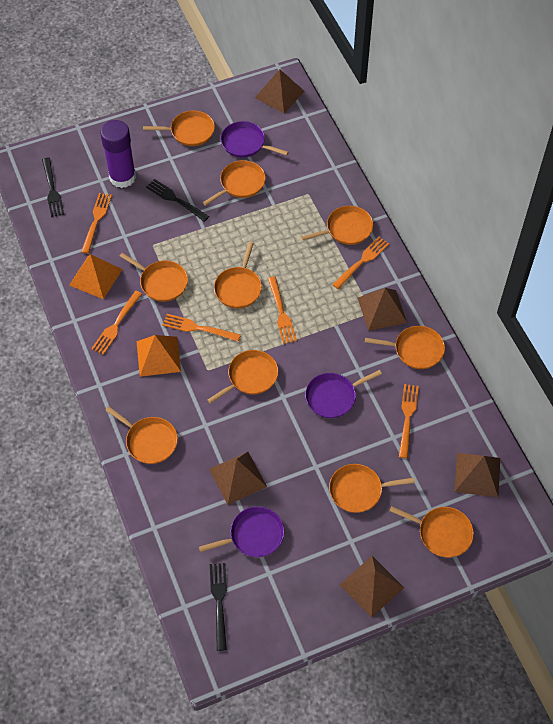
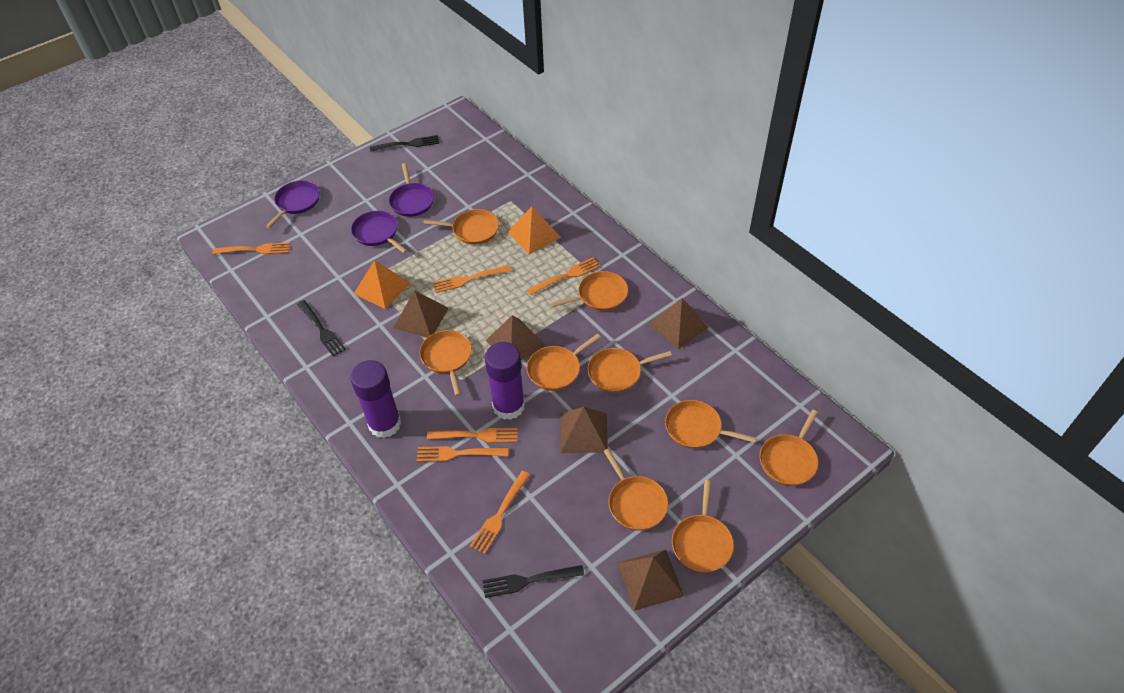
orange pan: [106,406,178,464] [120,253,188,302] [143,110,215,146] [203,160,266,206] [207,350,278,404] [214,242,262,308] [301,206,373,245] [329,464,415,513] [365,326,445,369] [389,506,474,558] = 10 -> [419,330,472,396] [423,209,499,245] [527,334,601,391] [551,271,628,311] [587,348,672,393] [604,448,668,531] [665,400,756,449] [672,480,734,572] [760,410,818,486] = 9
purple glue stick: [100,120,136,188] = 1 -> [350,360,401,438] [485,342,525,420] = 2

